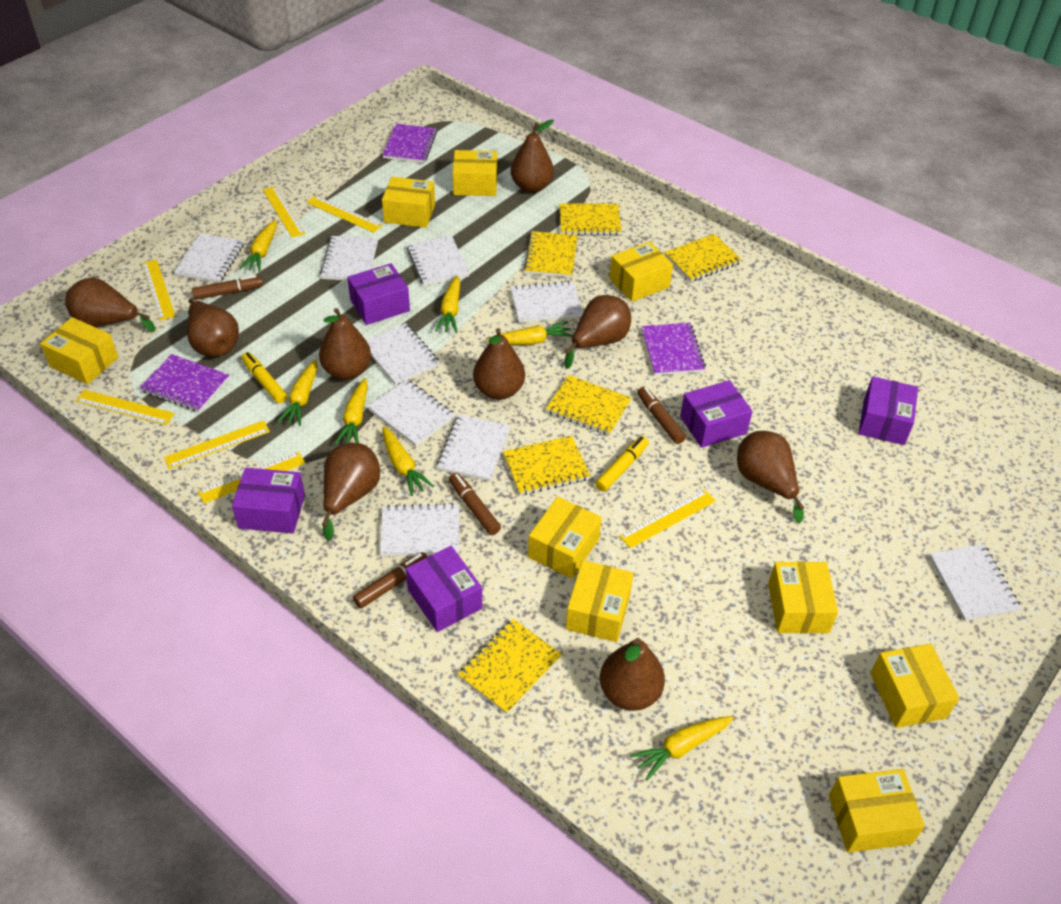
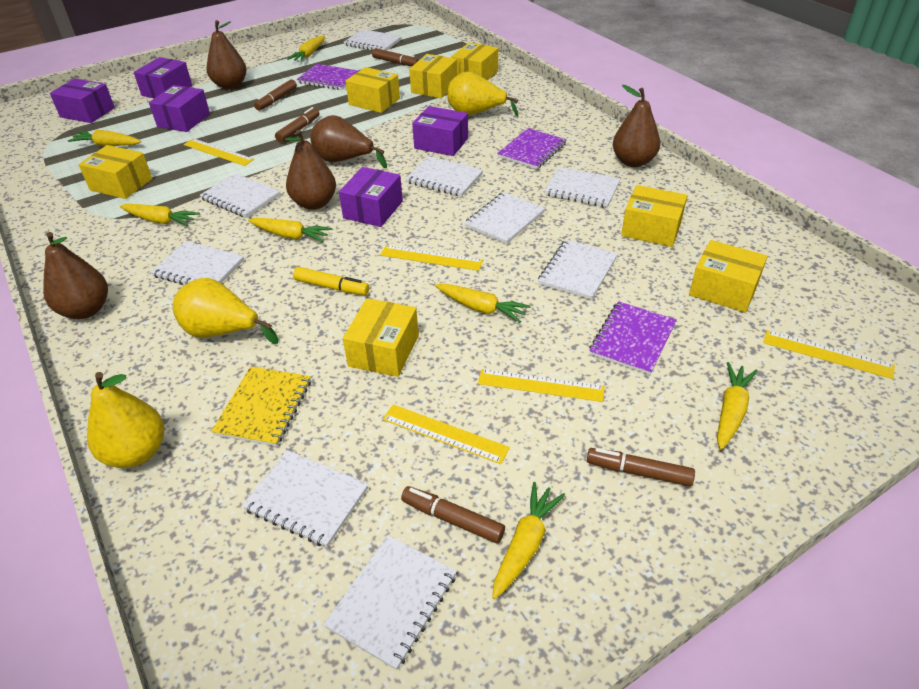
brown marker: [192,275,263,300] [353,552,428,609] [449,473,501,535] [637,386,686,444] = 4 -> [254,79,297,110] [275,107,320,142] [372,48,419,66] [401,486,505,543] [587,448,695,487] = 5
brown pear: [65,277,155,332] [187,299,239,357] [319,308,371,380] [322,443,380,541] [473,328,525,400] [511,119,554,193] [565,295,631,369] [600,638,665,711] [737,431,804,523] = 9 -> [43,232,108,319] [207,20,247,89] [285,130,336,210] [310,115,387,168] [613,85,660,167] = 5
yellow box: [40,317,118,384] [382,177,435,228] [453,150,497,196] [528,497,602,579] [566,560,634,642] [609,241,673,302] [768,562,838,634] [829,769,925,853] [870,644,959,728] = 9 -> [78,145,152,199] [343,298,419,377] [346,67,400,113] [409,54,457,98] [451,42,498,80] [621,185,687,247] [689,240,768,313] = 7
yellow marker: [242,352,287,403] [595,436,649,492] = 2 -> [293,267,369,295] = 1
yellow notebook: [458,619,562,714] [503,436,590,495] [524,231,578,278] [546,375,632,436] [559,203,622,235] [664,234,742,282] = 6 -> [211,367,311,447] = 1
yellow pear: none = 0 -> [87,372,164,468] [173,278,278,344] [448,72,518,116] = 3
yellow ruler: [75,390,175,425] [142,260,175,320] [164,420,270,469] [198,451,305,503] [263,186,306,238] [307,195,382,233] [619,489,716,548] = 7 -> [184,138,254,166] [380,245,483,271] [383,404,510,464] [478,369,605,402] [763,330,895,379] = 5

